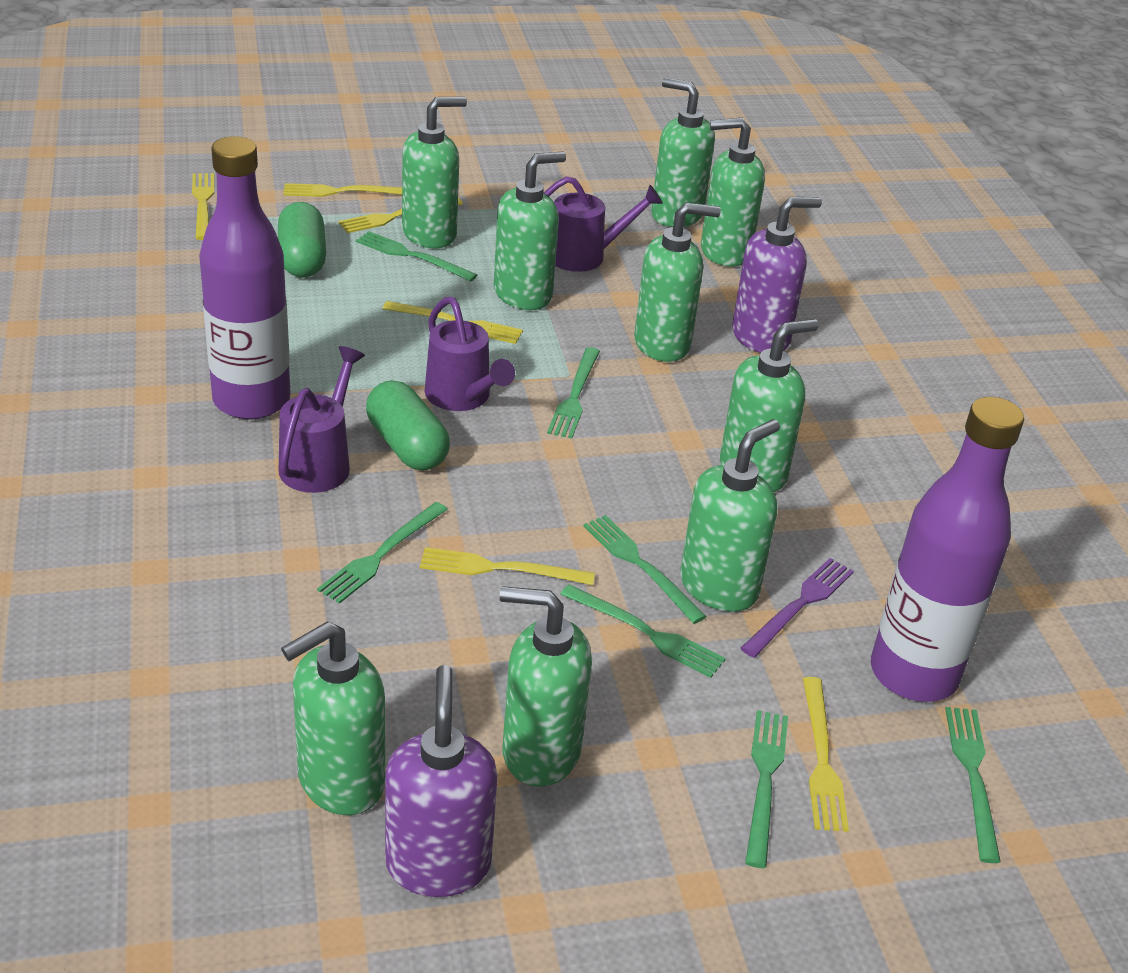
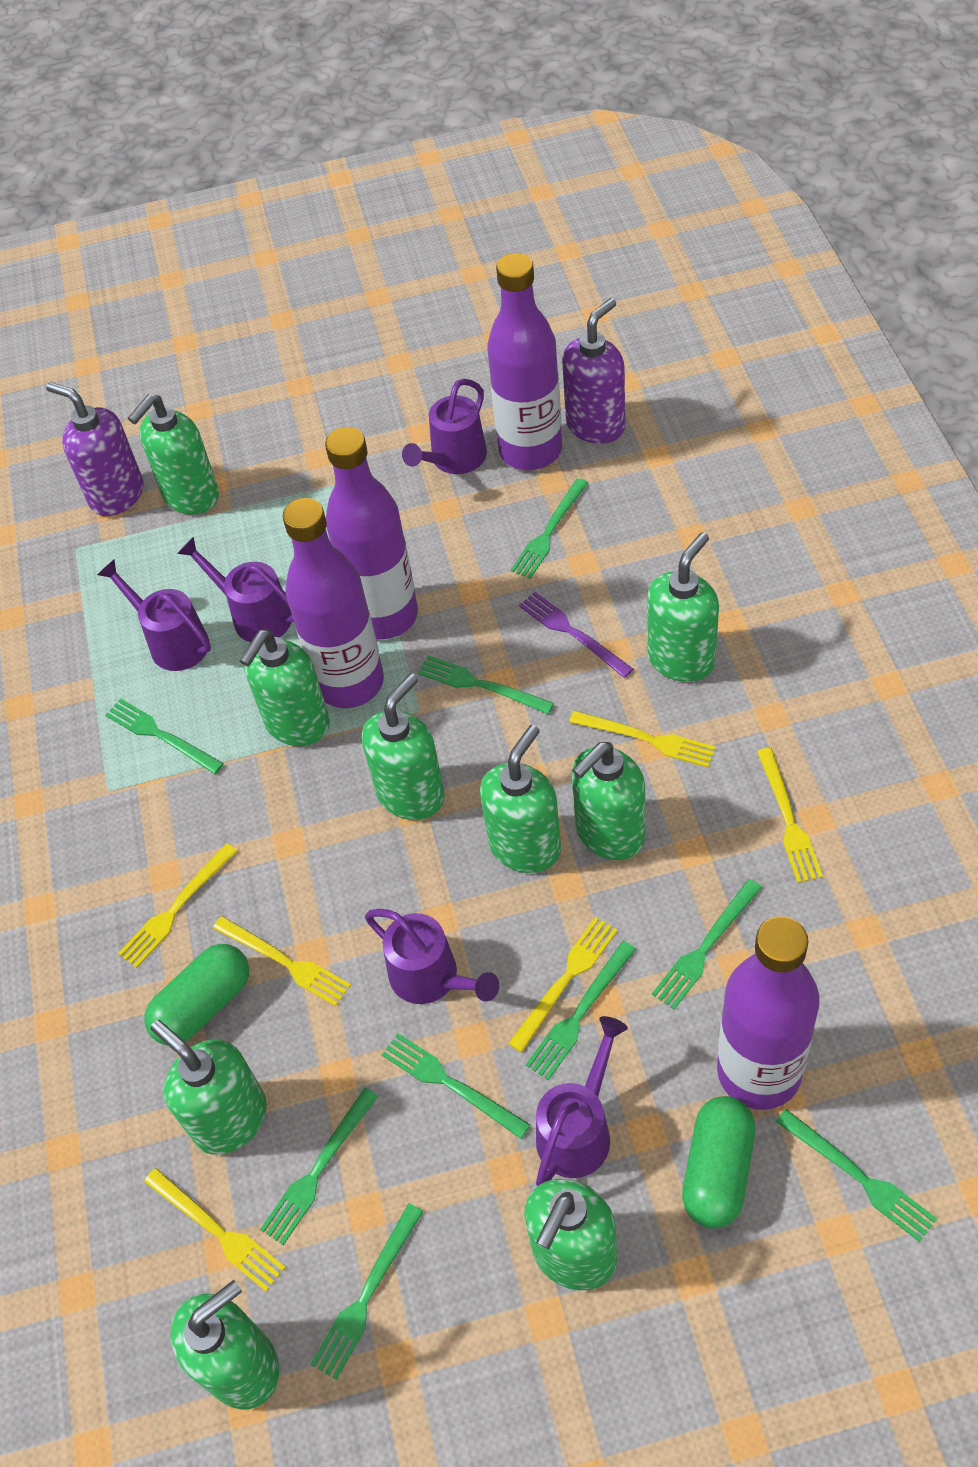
green fork: [317,502,448,604] [356,231,477,282] [547,347,600,439] [560,584,726,678] [583,515,707,624] [745,710,788,868] [945,707,1001,863] = 7 -> [105,699,224,774] [260,1088,378,1245] [311,1203,423,1380] [382,1033,530,1139] [418,655,554,714] [511,478,588,579] [526,941,636,1080] [652,879,762,1009] [776,1109,937,1242] = 9
purple bottle: [199,136,291,420] [871,397,1024,702] = 2 -> [283,498,384,708] [325,427,418,639] [487,253,562,470] [717,916,820,1110] = 4
purple watering can: [279,346,365,493] [424,297,515,411] [544,176,663,272] = 3 -> [97,559,211,671] [177,537,294,642] [365,909,499,1004] [402,379,487,474] [536,1016,628,1186] = 5

